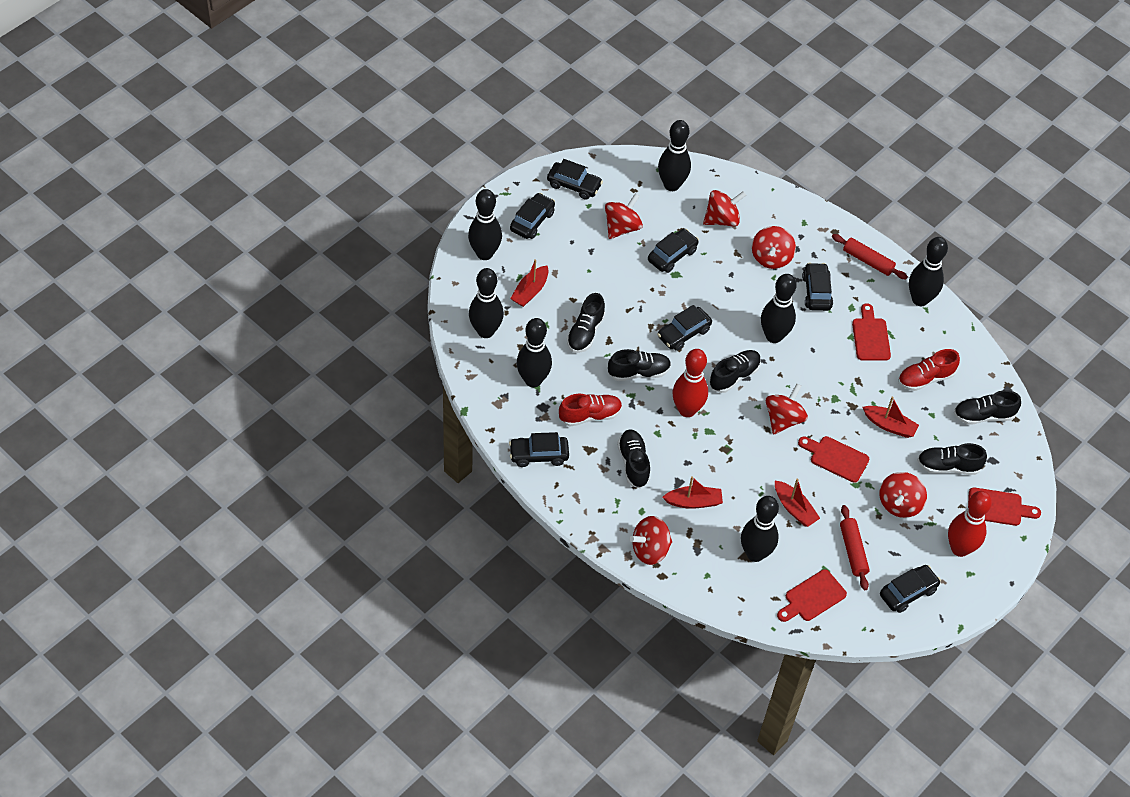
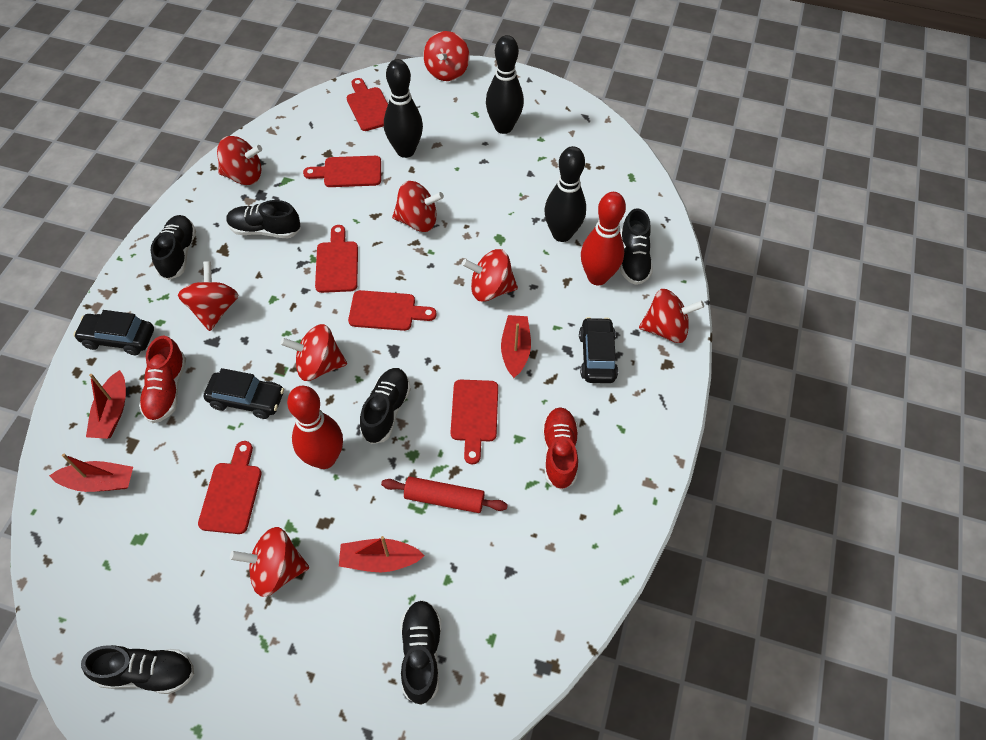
black bowling pin: [468,189,502,260] [469,268,504,338] [517,318,552,387] [658,120,691,191] [741,496,779,562] [761,274,797,343] [909,237,948,306] = 7 -> [384,59,423,158] [486,35,524,134] [544,146,586,242] = 3
black car: [509,432,569,467] [510,193,555,239] [547,159,603,200] [648,229,699,273] [657,305,712,351] [802,262,833,311] [880,565,941,613] = 7 -> [73,310,154,355] [204,368,284,419] [579,317,618,383] = 3
red cutting board: [777,569,847,622] [798,436,869,483] [852,303,891,361] [968,487,1041,526] = 4 -> [198,441,262,534] [303,156,381,187] [315,225,358,293] [347,78,388,131] [348,290,437,331] [451,380,498,464] = 6
red rolling pin: [832,234,908,279] [840,505,870,590] = 2 -> [381,477,508,513] = 1
red spinning top: [605,193,643,239] [630,516,672,565] [703,190,746,227] [752,226,796,269] [766,383,808,434] [879,472,927,518] = 6 -> [178,261,238,331] [217,136,262,185] [230,527,309,597] [280,324,347,381] [392,181,444,232] [423,31,469,81] [462,249,518,302] [639,289,704,343] = 8

